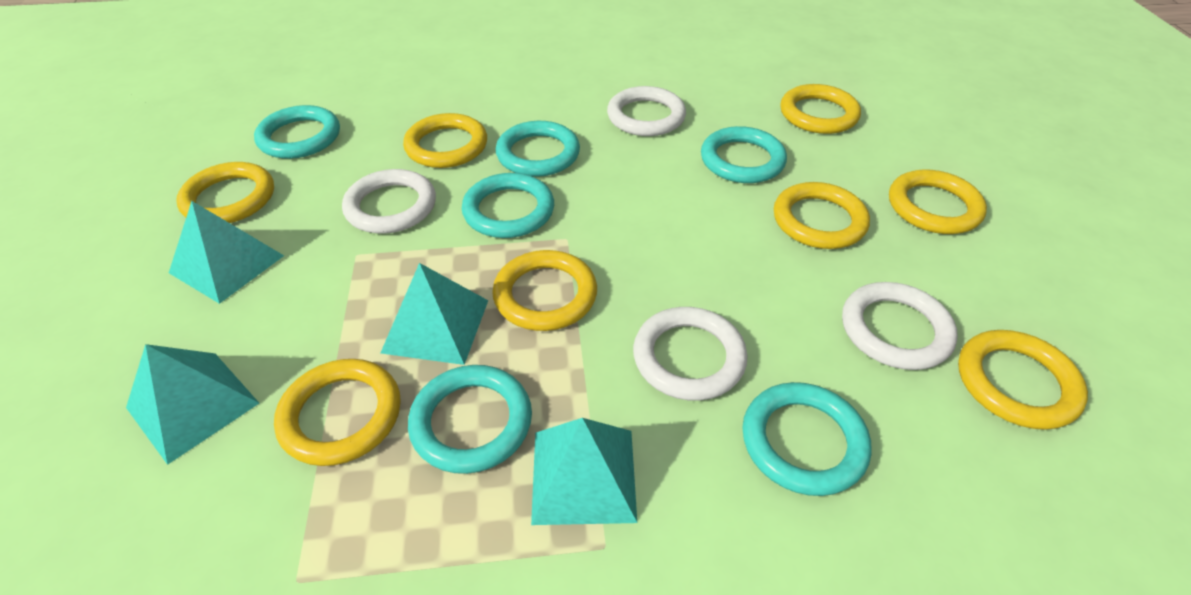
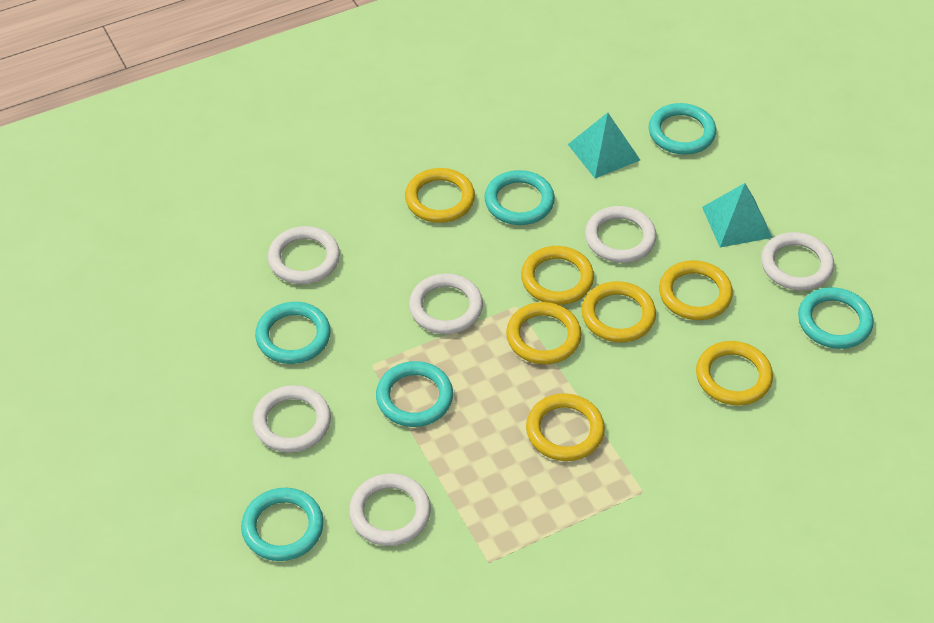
turquoise pyramid: [126,344,259,465] [169,201,284,304] [381,263,488,365] [531,418,637,525] = 4 -> [568,113,640,178] [702,183,773,247] = 2
white ring: [342,169,436,234] [607,86,686,136] [633,307,748,401] [842,282,958,370] = 4 -> [253,385,331,452] [268,226,340,284] [349,473,431,546] [409,274,483,334] [585,206,657,263] [761,232,834,291] = 6
yellow ring: [176,162,274,223] [274,359,401,466] [403,113,487,168] [492,250,597,331] [774,182,870,249] [780,84,861,134] [889,169,987,234] [958,330,1088,430] = 8 -> [405,168,475,223] [506,302,582,364] [521,246,594,305] [526,393,605,461] [582,281,656,342] [659,260,733,320] [696,341,773,405] = 7

